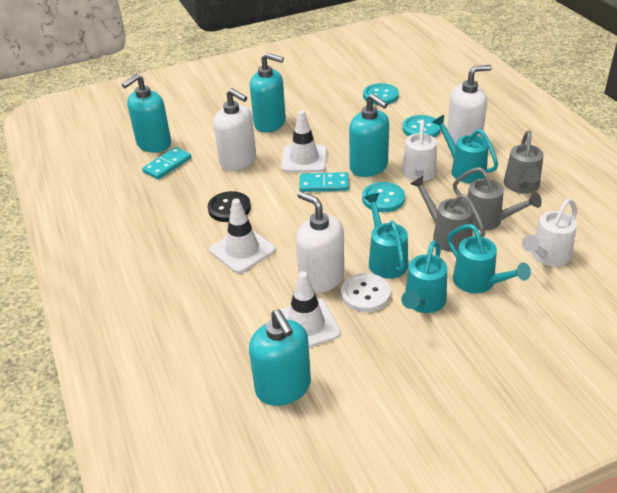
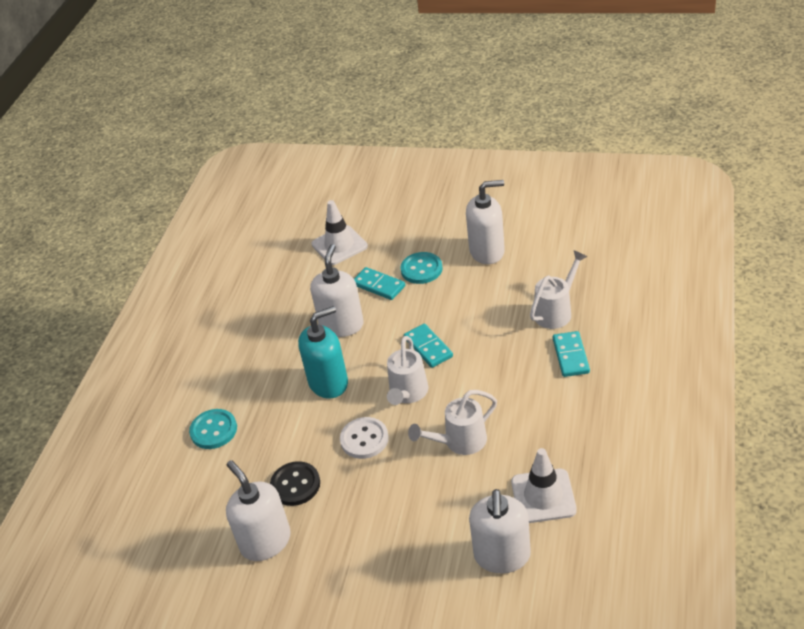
grey watering can: [411,176,485,252] [453,167,542,231] [504,130,544,193] = 3 -> none = 0
turquoise button: [362,182,405,212] [363,83,399,105] [402,115,441,137] = 3 -> [189,409,237,449] [400,252,442,284] = 2
turquoise domino: [142,147,191,180] [299,172,349,192] = 2 -> [354,267,405,300] [404,324,453,368] [553,331,590,377] = 3
turquoise soap dispenser: [122,74,171,153] [249,310,311,406] [250,53,286,132] [349,94,389,177] = 4 -> [298,306,348,398] = 1
turquoise watering can: [364,193,408,279] [401,240,447,313] [433,115,498,183] [447,224,531,293] = 4 -> none = 0
white soap dispenser: [213,88,256,171] [296,191,344,293] [447,65,492,145] = 3 -> [226,460,291,561] [310,244,364,337] [466,180,505,264] [469,489,531,573] = 4
white traffic cone: [210,199,275,273] [279,271,341,348] [281,110,327,172] = 3 -> [312,200,368,265] [511,448,577,523] = 2
white watering can: [402,120,437,181] [522,199,577,266] = 2 -> [387,336,428,405] [408,390,497,455] [530,250,588,329] = 3

